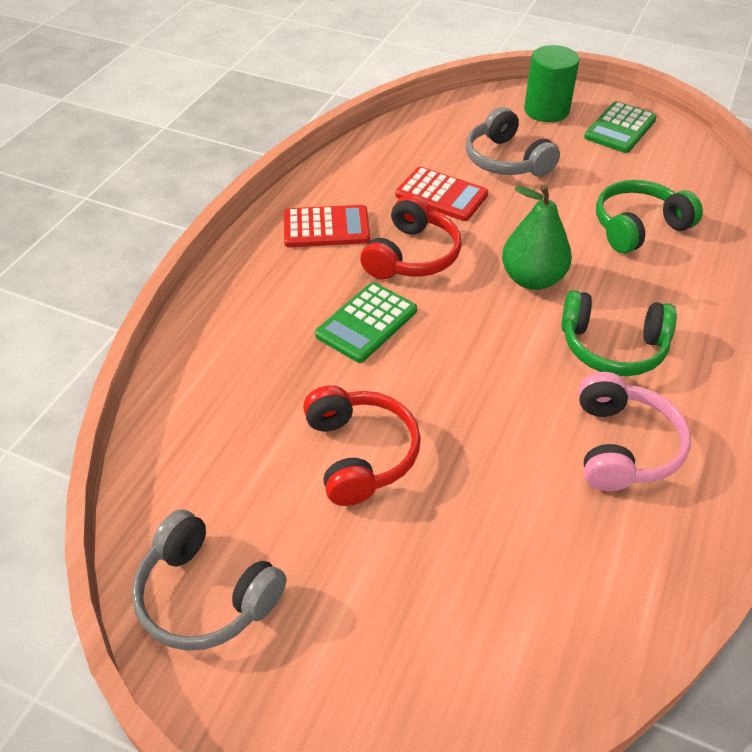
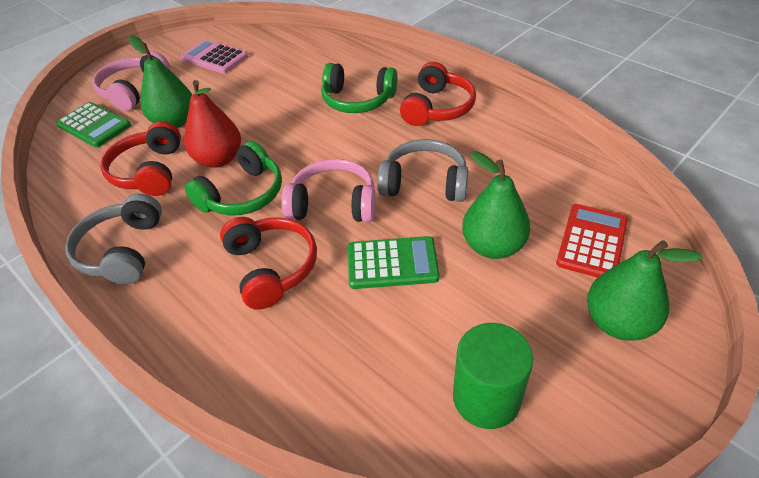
green pear: [502,184,572,290] = 1 -> [128,35,192,128] [462,151,530,259] [587,240,703,341] = 3
pink calculator: none = 0 -> [181,39,248,74] = 1
pink headphones: [579,372,691,491] = 1 -> [93,51,170,111] [281,159,376,222] = 2
red calculator: [284,205,370,247] [396,167,488,221] = 2 -> [556,204,628,278] = 1
red headphones: [303,385,421,506] [360,194,462,279] = 2 -> [100,121,181,196] [220,217,317,310] [400,62,476,126] = 3
red pear: none = 0 -> [184,80,241,168] = 1

